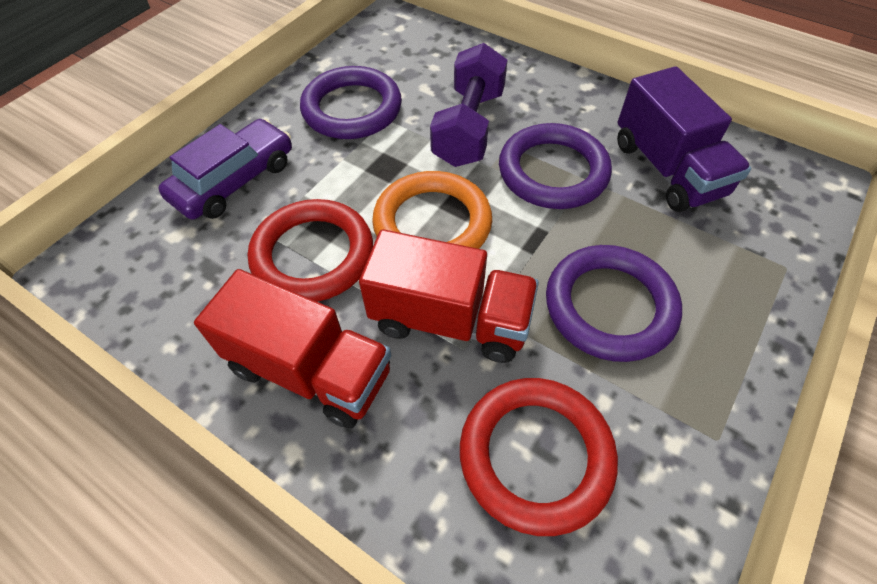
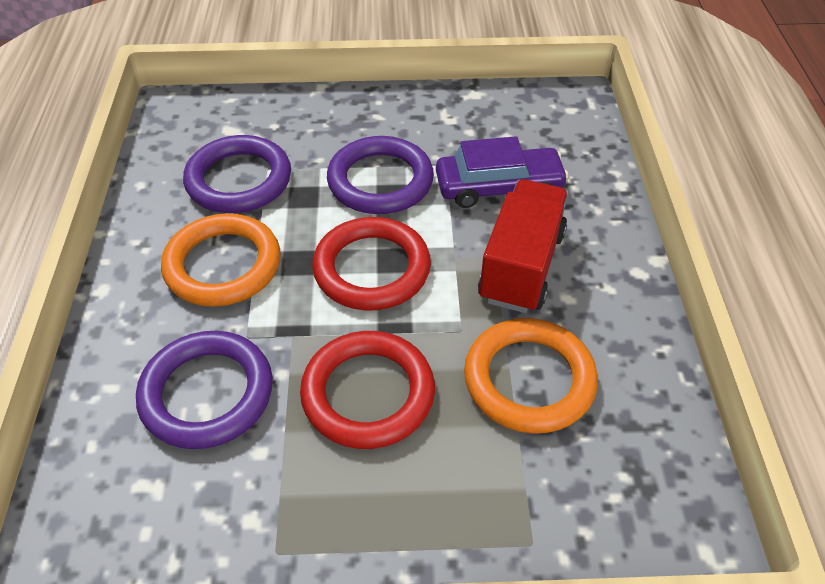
orange ring: [372,171,492,249] = 1 -> [161,214,280,307] [464,318,598,434] = 2
purple dumbbell: [430,43,508,167] = 1 -> none = 0
purple truck: [617,66,751,212] = 1 -> none = 0
red truck: [194,269,391,429] [359,229,539,363] = 2 -> [478,179,569,313] = 1

